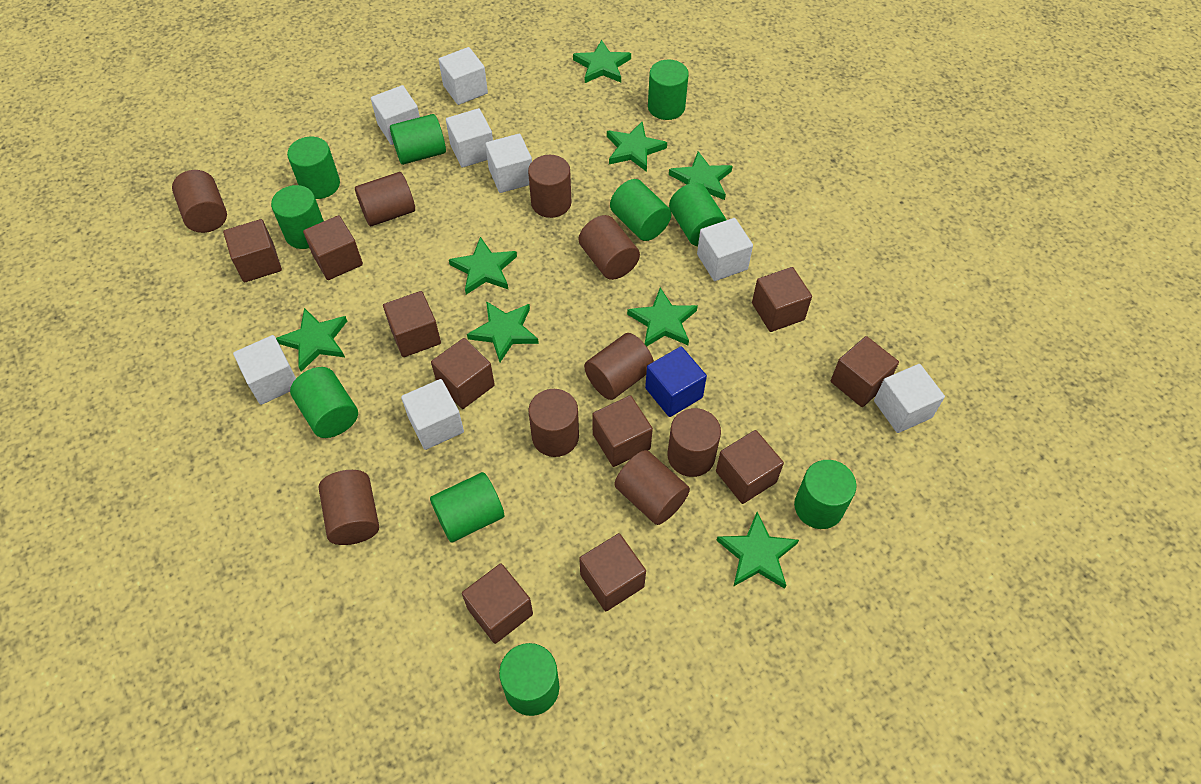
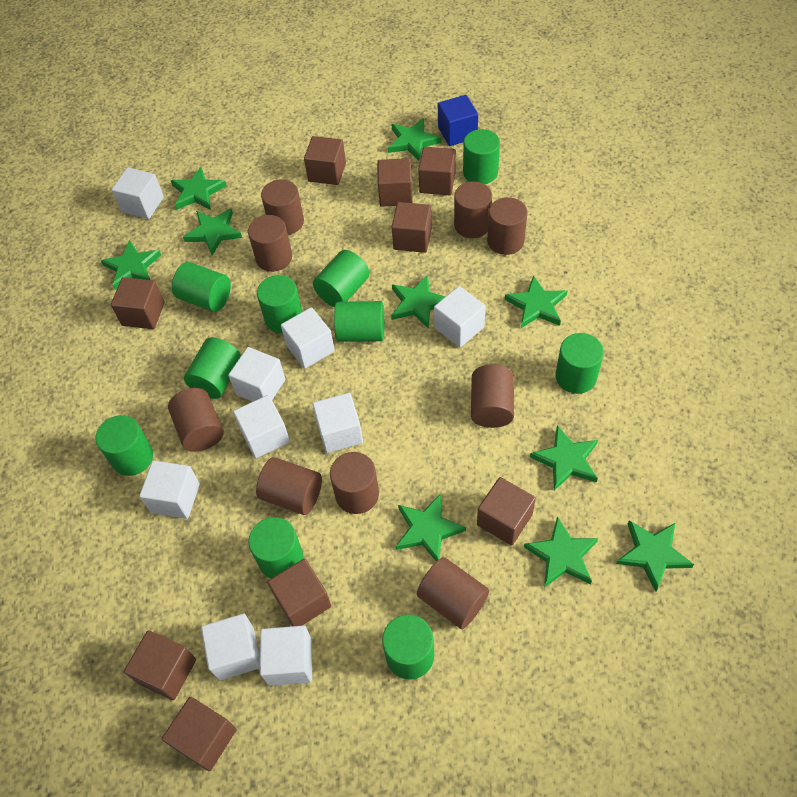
brown cube: [223,219,282,282] [303,215,363,280] [383,291,441,357] [431,338,495,409] [462,563,533,644] [579,533,646,611] [592,395,653,467] [716,430,784,504] [752,267,812,332] [831,336,899,407] = 10 -> [111,277,165,329] [124,631,196,700] [162,697,237,771] [267,559,331,626] [304,136,346,185] [377,158,413,207] [392,202,432,253] [418,147,456,195] [477,477,536,546] = 9
green star: [276,308,347,372] [449,237,517,295] [467,301,539,362] [573,40,631,83] [607,122,667,172] [627,288,698,347] [669,151,732,200] [716,512,799,589] = 8 -> [101,240,161,290] [171,167,227,210] [183,208,242,256] [388,118,442,161] [391,275,446,329] [396,493,466,562] [505,275,567,328] [524,516,598,587] [530,425,598,491] [616,520,694,592] = 10
white cube: [233,335,296,405] [371,85,420,145] [401,379,464,450] [438,47,488,105] [446,108,493,168] [485,134,532,193] [697,218,753,281] [874,364,945,433] = 8 -> [111,167,164,219] [139,461,200,519] [201,614,260,681] [228,347,285,402] [233,395,290,458] [260,626,312,686] [281,307,335,369] [312,393,363,453] [434,286,486,348] = 9

